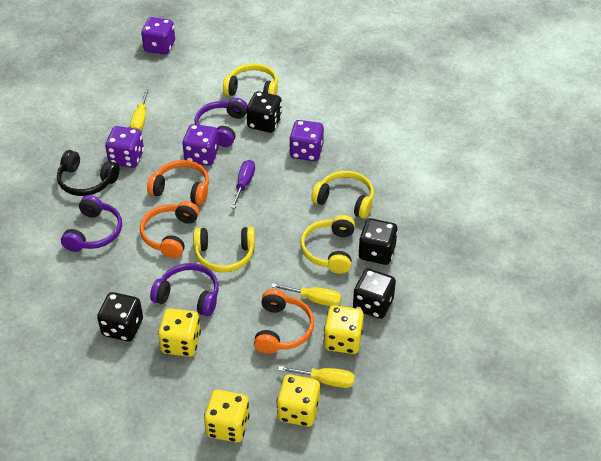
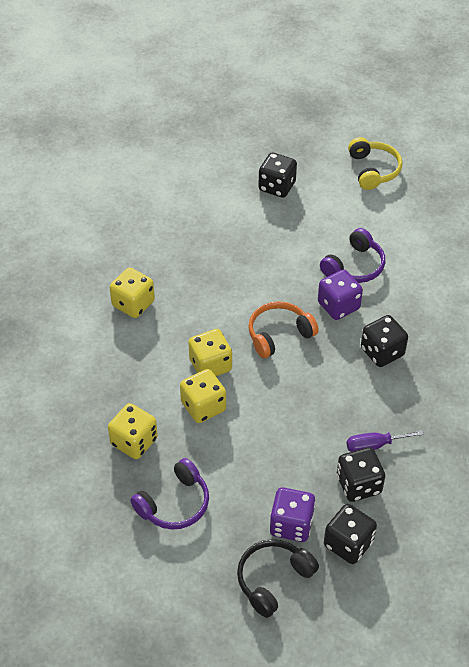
orange headphones: [140,201,199,258] [147,160,209,205] [254,289,314,354] = 3 -> [248,301,319,358] = 1
purple dice: [105,126,144,168] [141,17,175,54] [182,124,219,166] [289,120,324,161] = 4 -> [270,487,316,542] [318,270,363,320] = 2
purple headphones: [61,195,122,252] [150,263,219,316] [195,98,247,147] = 3 -> [130,458,209,529] [320,228,385,283] = 2
yellow headphones: [193,227,255,273] [223,63,278,96] [300,215,355,274] [311,171,374,219] = 4 -> [348,137,403,190] = 1
yellow screwdriver: [130,89,149,131] [271,283,342,306] [278,366,355,388] = 3 -> none = 0

